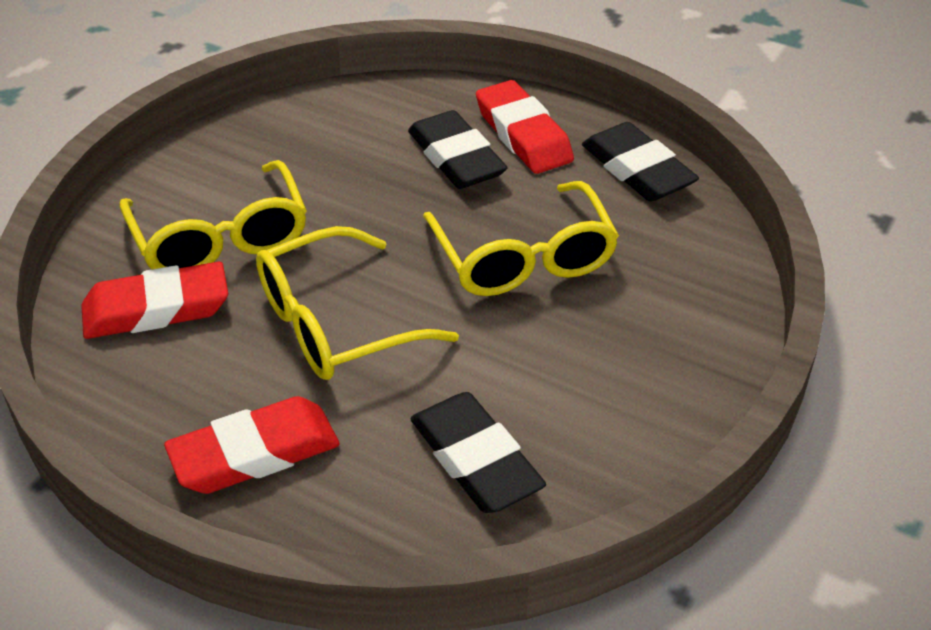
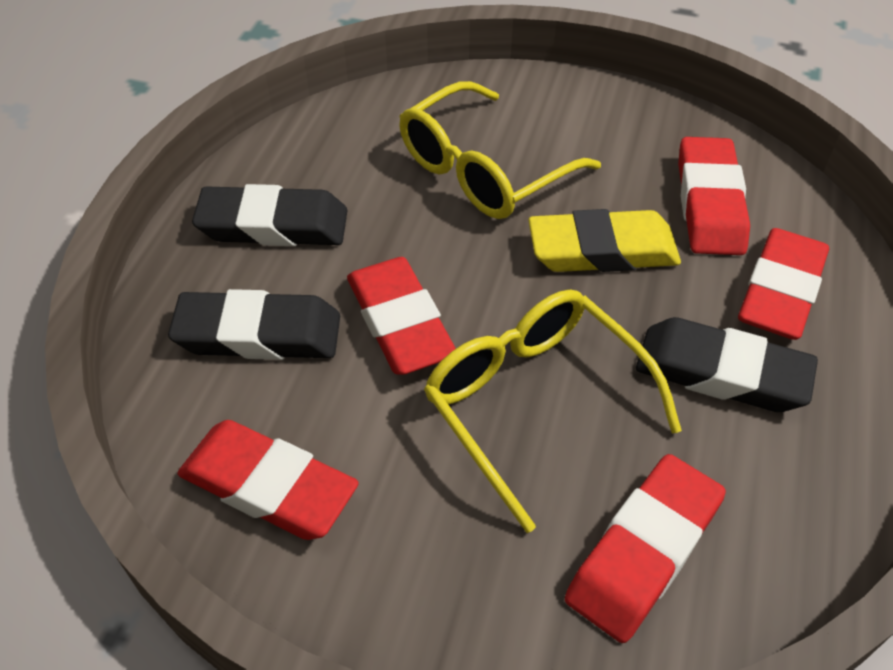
red eraser: [81,262,228,339] [164,396,340,494] [476,80,574,174] = 3 -> [178,420,359,540] [347,257,456,375] [565,454,726,643] [678,137,750,255] [738,228,829,340] = 5
yellow eraser: none = 0 -> [528,209,681,272] = 1
yellow glasses: [119,160,307,269] [256,226,459,380] [423,181,619,296] = 3 -> [399,81,601,219] [424,289,682,533] = 2

